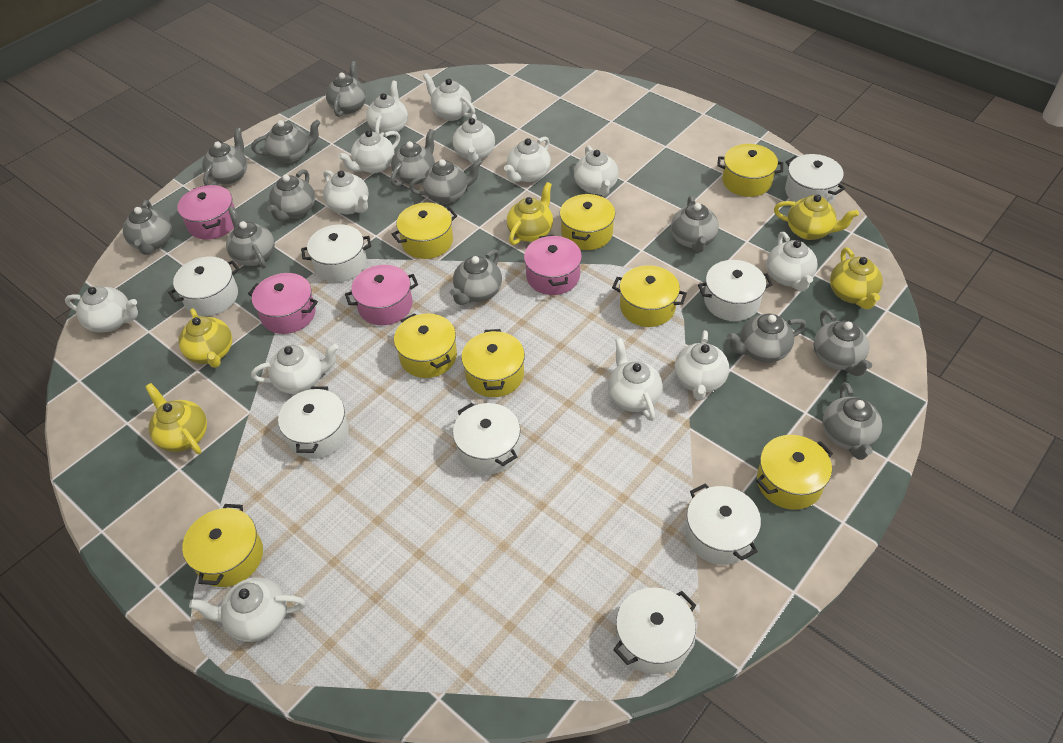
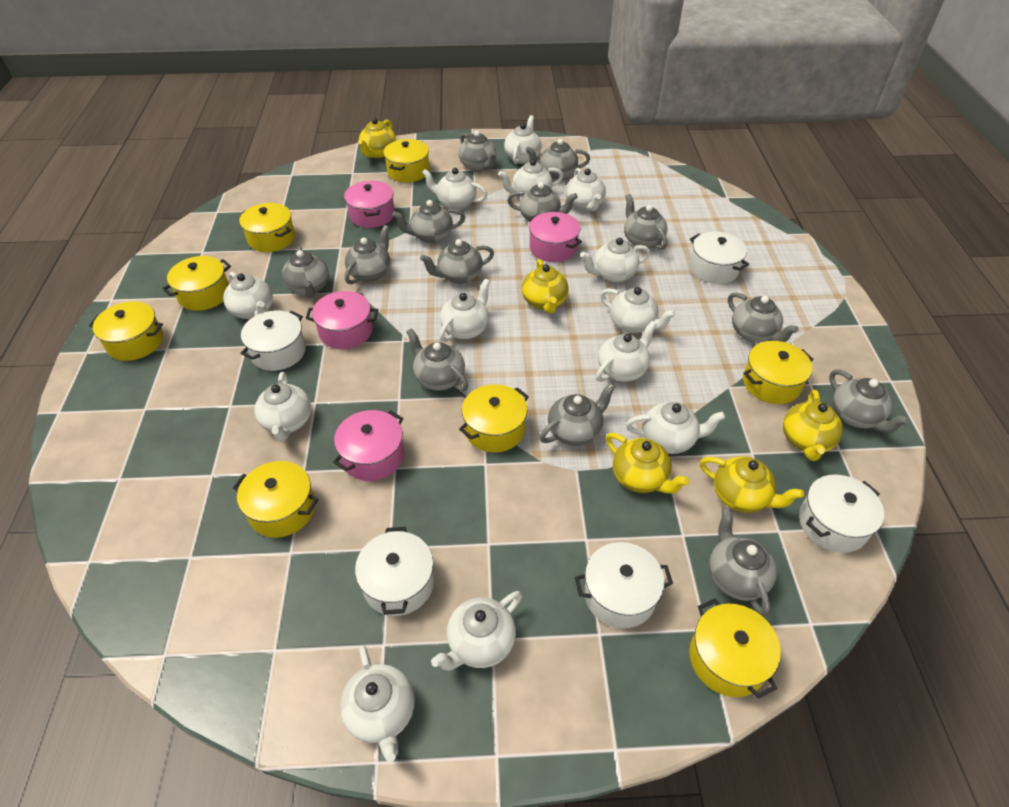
white pot: [168,257,240,316] [278,386,349,459] [301,224,371,282] [453,403,520,475] [613,588,696,674] [685,483,761,565] [698,260,773,321] [785,154,845,204] = 8 -> [241,310,306,371] [355,527,434,616] [575,542,673,628] [690,232,749,284] [799,475,884,553] = 5

